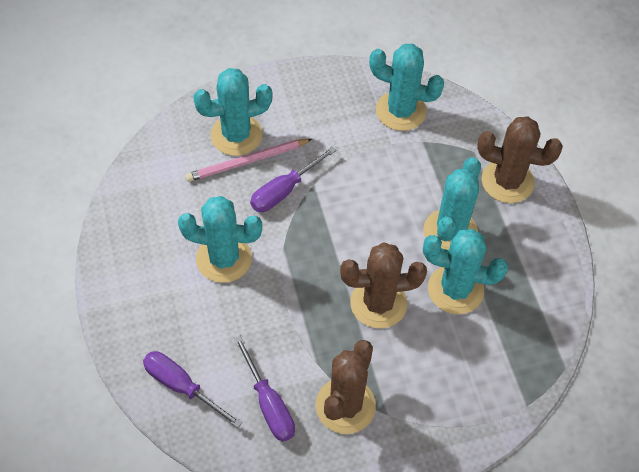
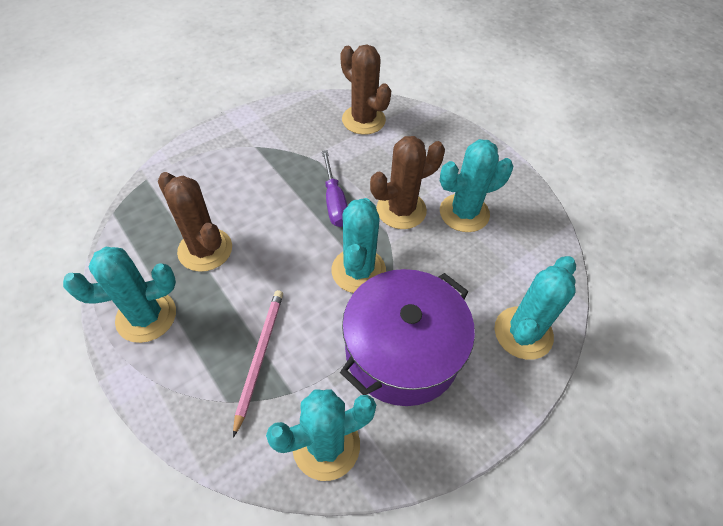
purple pot: none = 0 -> [340,269,475,406] = 1
purple screwdriver: [143,351,243,428] [234,336,295,442] [250,146,336,212] = 3 -> [322,150,348,227] = 1

